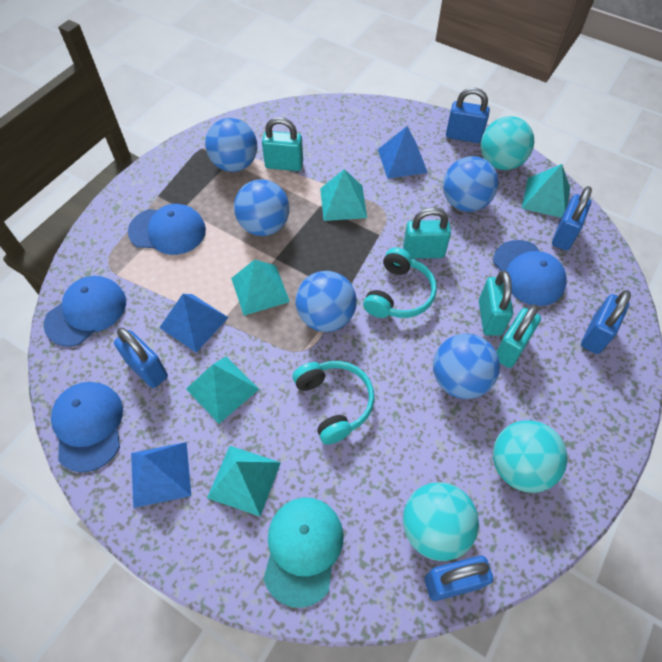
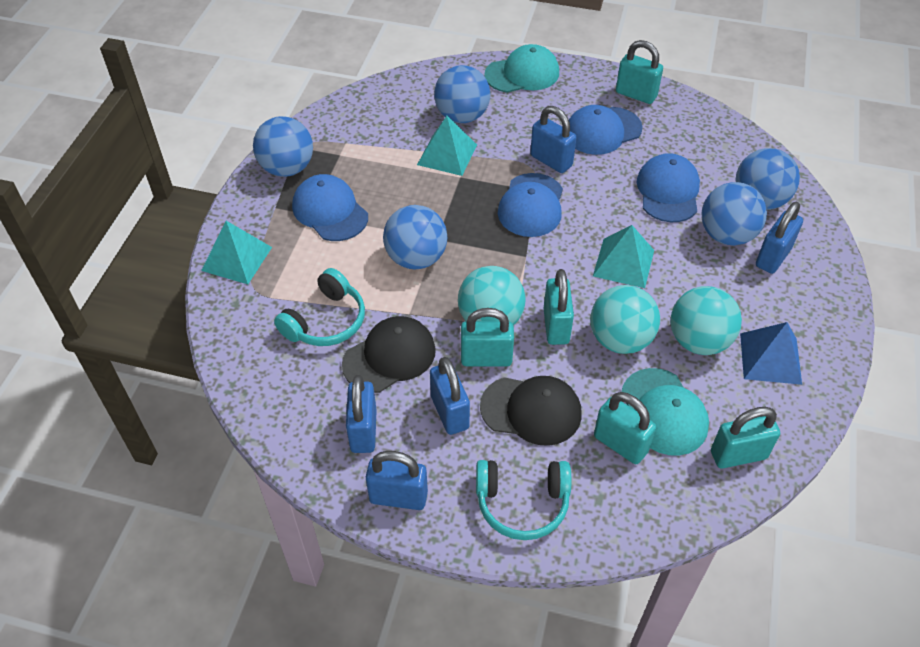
black cap: none = 0 -> [342,316,436,393] [480,376,582,446] = 2
blue pyramid: [131,442,191,508] [159,294,229,352] [378,126,428,179] = 3 -> [740,322,802,385] = 1
turquoise cap: [263,497,344,608] = 1 -> [484,44,559,93] [622,368,709,456] = 2
turquoise padlock: [262,117,303,171] [403,208,451,259] [479,271,513,336] [496,305,541,368] = 4 -> [461,308,514,366] [544,269,574,345] [594,392,656,464] [616,40,663,104] [711,407,780,469] = 5
turquoise pyramid: [186,357,259,424] [207,446,281,516] [231,259,290,316] [320,169,367,221] [522,164,570,218] = 5 -> [201,221,272,284] [417,116,477,176] [593,225,654,288] = 3

